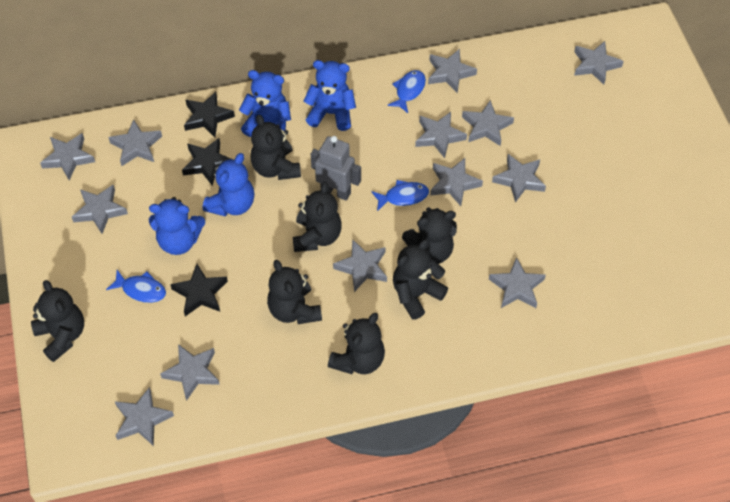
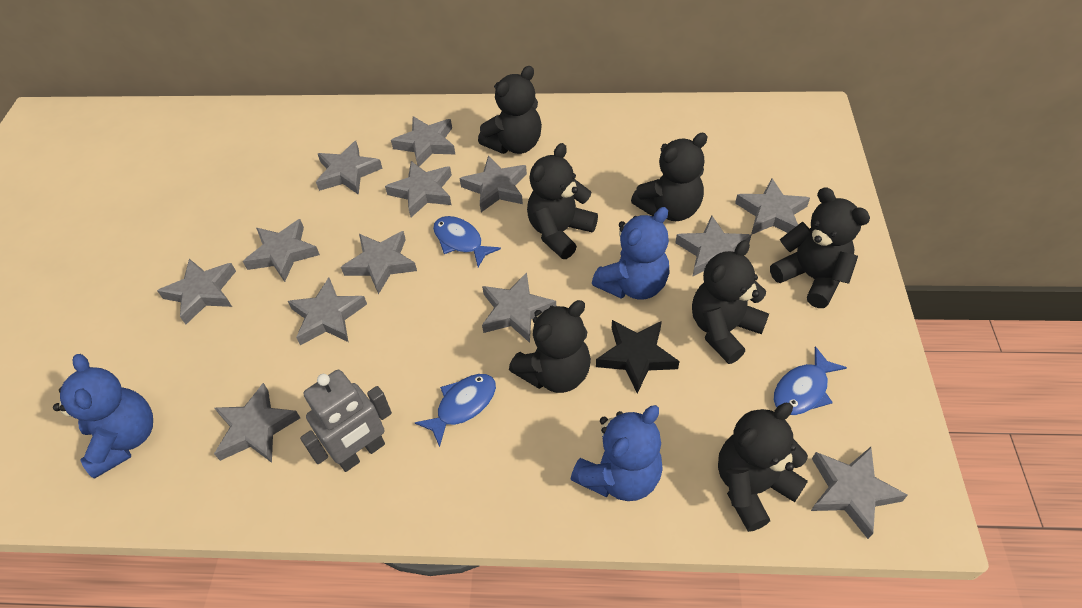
black star: [170,264,228,316] [182,138,233,186] [184,92,235,137] = 3 -> [596,320,680,394] = 1
blue teddy bear: [149,197,205,255] [203,153,255,217] [239,70,291,137] [304,60,356,131] = 4 -> [53,354,153,479] [570,405,663,501] [592,207,669,300] = 3

